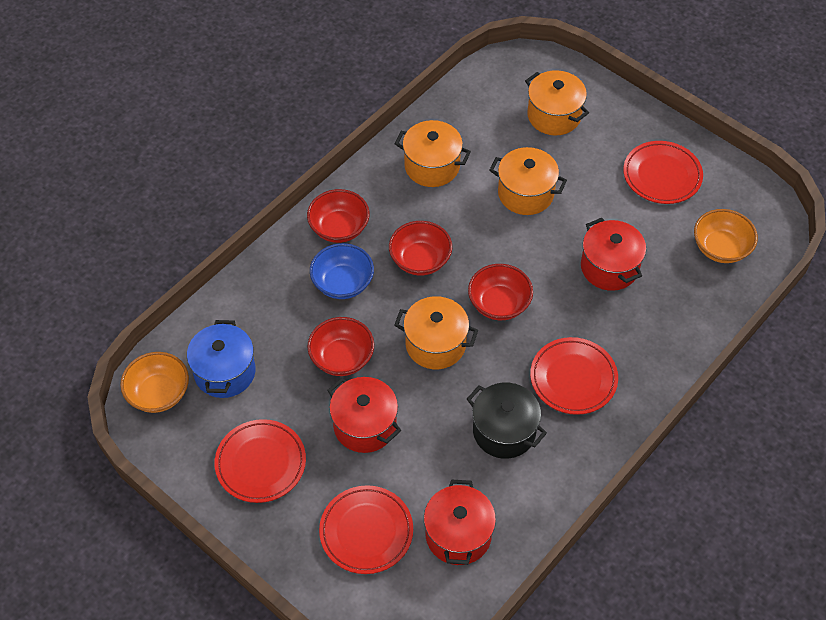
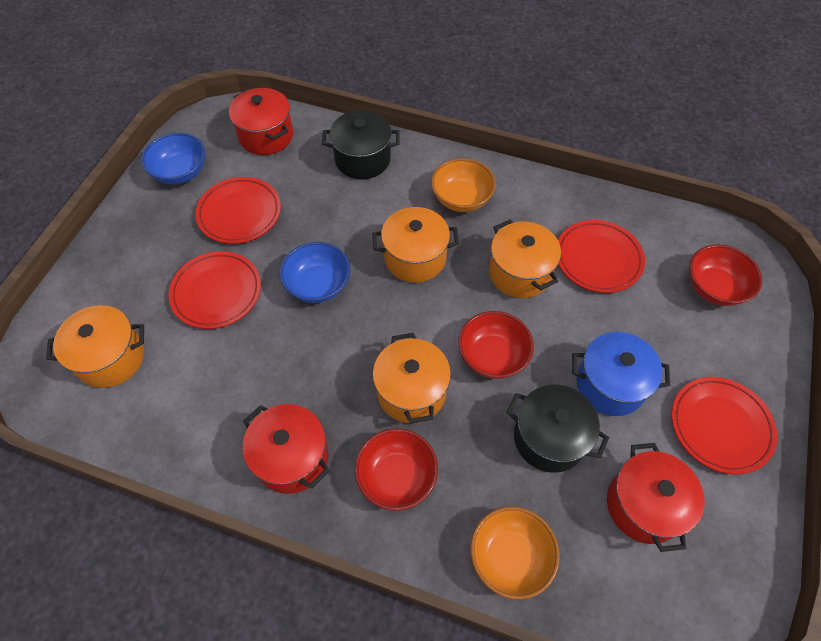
black pot: [467,383,547,459] = 1 -> [322,110,400,179] [506,385,609,473] = 2
blue bowl: [310,243,374,299] = 1 -> [141,133,205,184] [280,242,350,303] = 2
red bowl: [307,189,370,243] [307,317,374,376] [389,221,452,275] [468,264,533,320] = 4 -> [355,428,438,511] [458,311,534,379] [689,244,762,306] = 3

